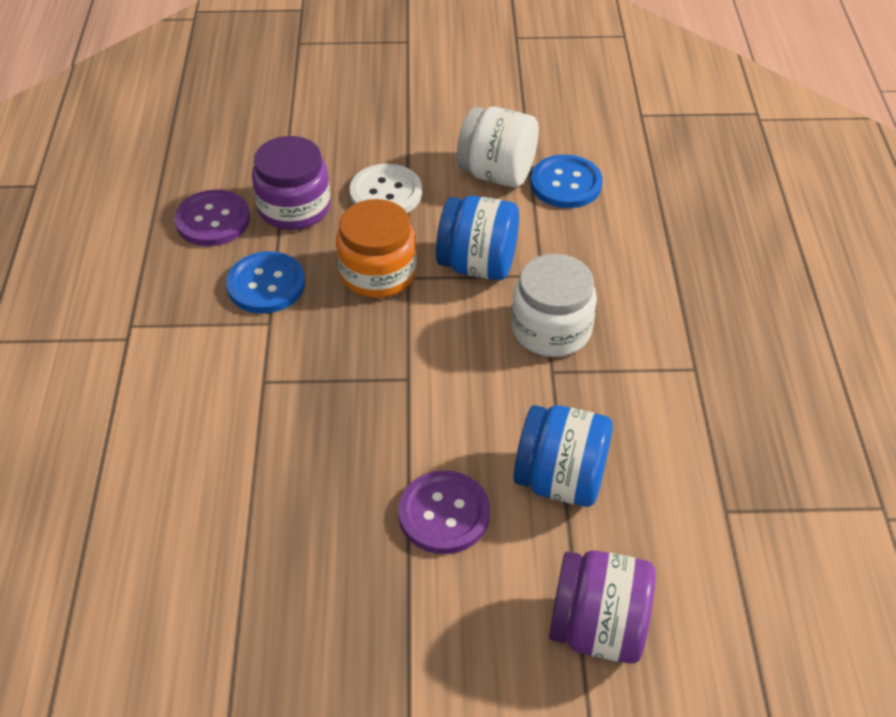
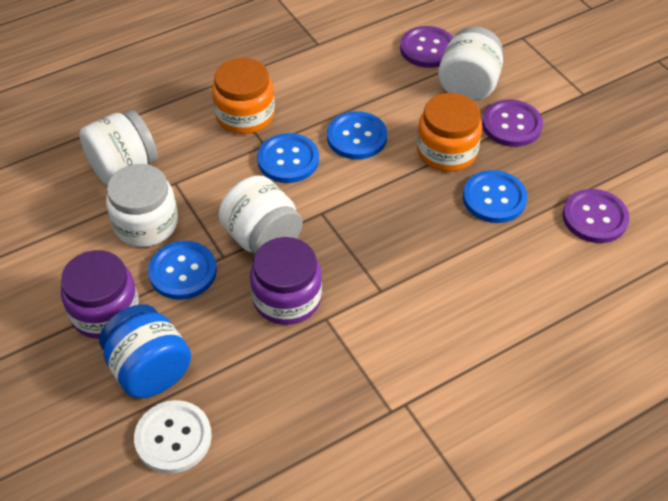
blue button: [226,251,305,314] [530,154,603,208] = 2 -> [148,241,217,300] [257,133,319,183] [327,111,387,159] [463,170,527,223] = 4
blue jar: [436,196,519,280] [514,405,613,507] = 2 -> [99,304,191,398] = 1
orange jar: [336,199,417,298] = 1 -> [212,58,275,134] [417,93,482,171] = 2
purple button: [175,189,250,246] [398,471,490,554] = 2 -> [400,26,453,68] [482,100,543,147] [563,189,630,243] = 3
white jar: [457,107,539,187] [511,254,597,357] = 2 -> [79,110,158,185] [106,164,178,247] [218,175,303,255] [438,27,503,101] = 4

